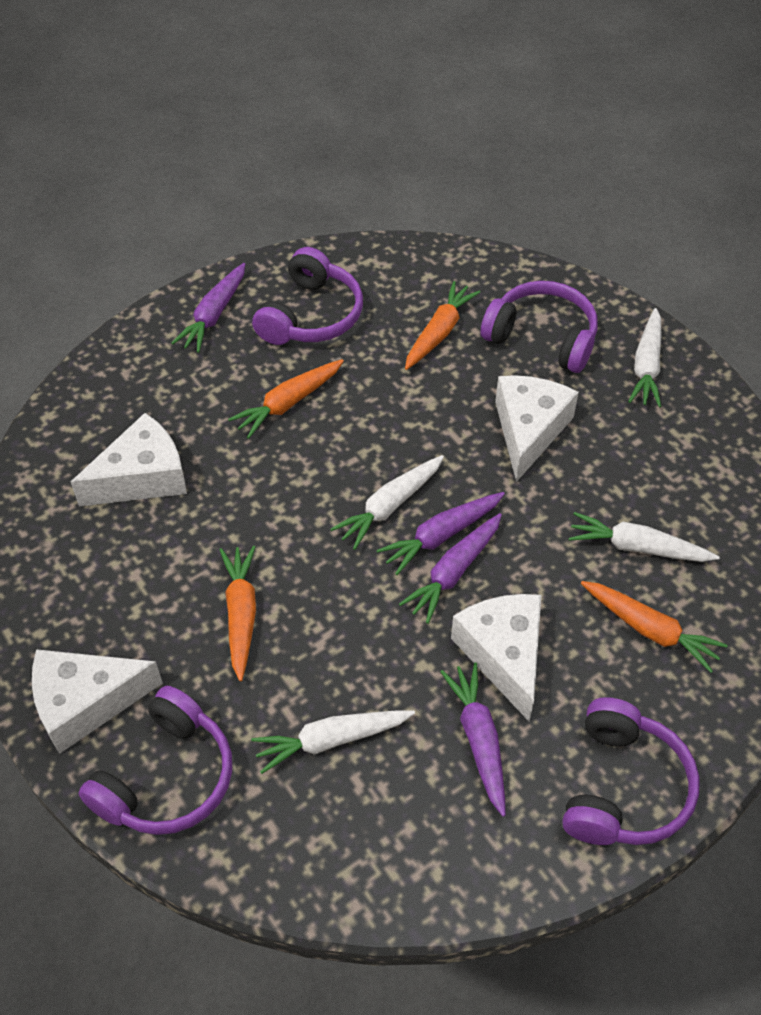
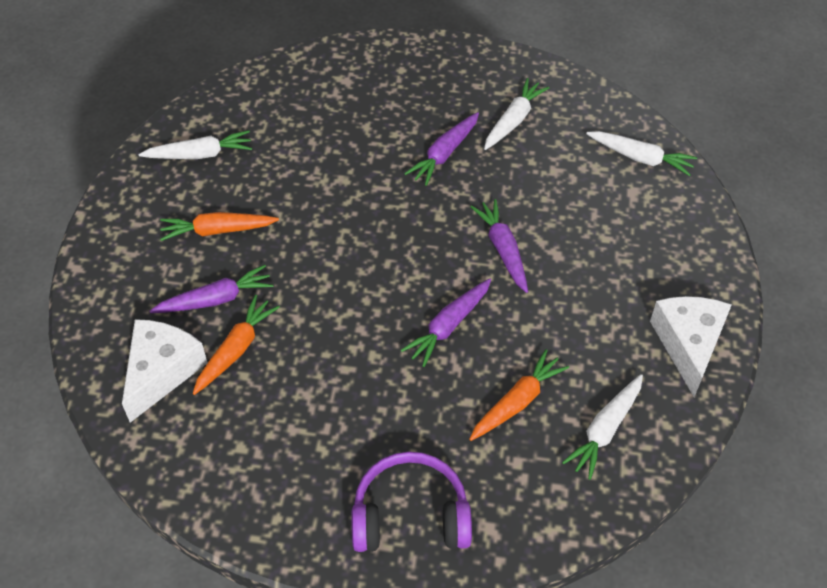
orange carrot: [220,546,256,681] [228,359,344,439] [405,281,480,370] [581,581,728,673] = 4 -> [160,212,279,241] [193,295,280,395] [469,349,569,441] = 3
purple headphones: [78,686,232,835] [252,247,363,345] [481,281,598,373] [562,697,700,845] = 4 -> [351,452,472,552] = 1
white cheese: [32,649,162,754] [71,413,187,507] [451,594,541,721] [495,375,579,482] = 4 -> [122,319,208,423] [650,296,732,397] = 2

